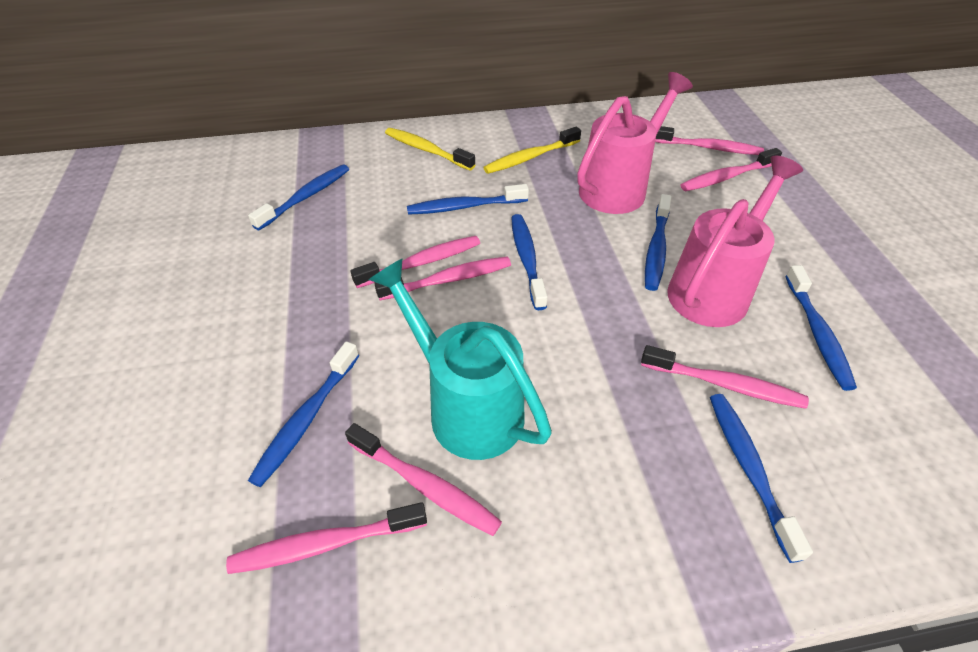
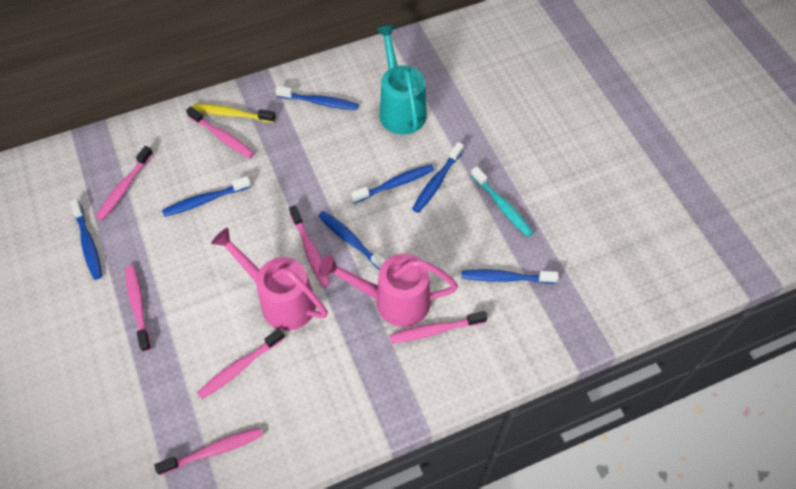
turquoise toothbrush: none = 0 -> [471,166,534,237] = 1
yellow toothbrush: [385,128,475,170] [483,127,581,174] = 2 -> [193,104,276,123] = 1

